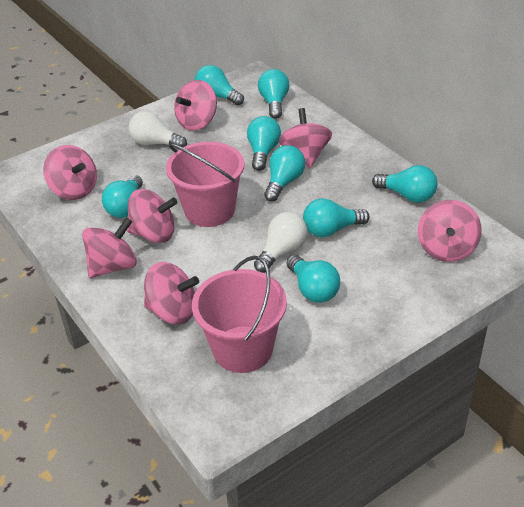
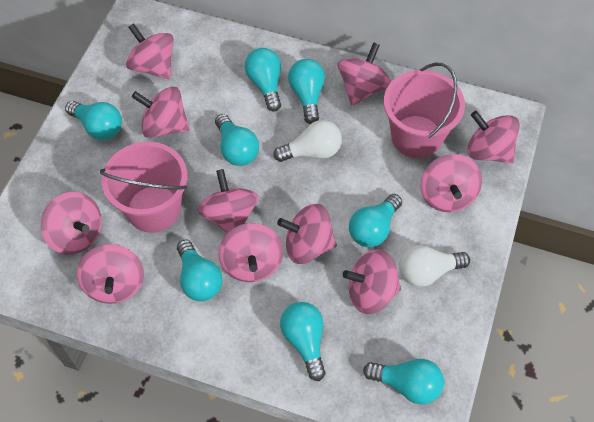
pink spinning top: [43,145,97,200] [82,218,137,278] [127,189,177,243] [144,262,199,324] [174,80,217,131] [279,108,332,169] [418,200,482,262] = 7 -> [41,192,102,255] [77,244,144,304] [126,23,174,79] [132,86,190,138] [197,169,259,233] [218,223,283,282] [277,204,337,264] [338,42,391,106] [343,249,401,314] [420,154,482,212] [467,111,520,163] = 11

